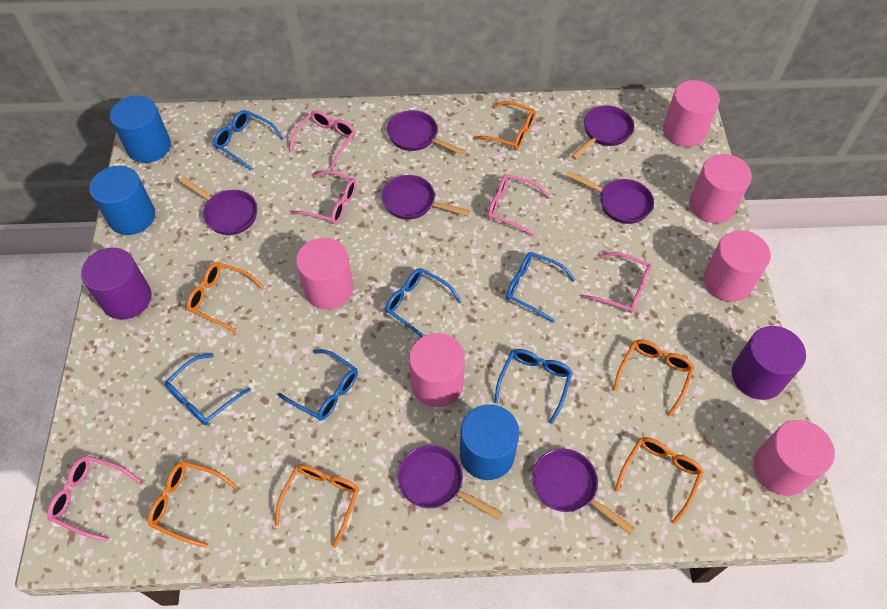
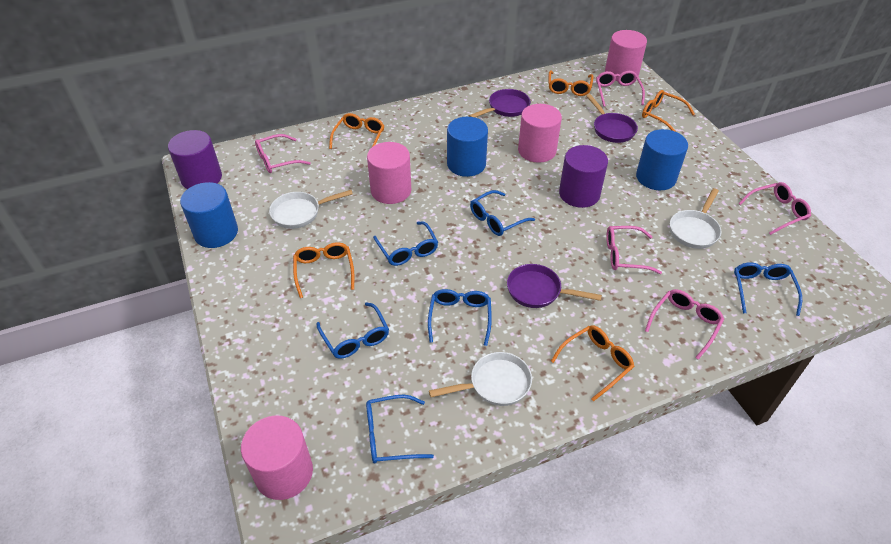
orange glasses: [148,461,237,548] [186,262,264,332] [275,464,359,548] [474,101,536,150] [613,339,694,417] [615,437,703,524] = 6 -> [293,242,354,298] [329,113,384,149] [548,70,593,96] [551,325,635,402] [642,90,695,132] = 5
pink cylinder: [296,238,353,309] [409,333,465,407] [663,80,720,147] [689,154,752,223] [703,230,771,302] [753,420,835,496] = 6 -> [241,416,313,500] [367,142,411,204] [518,104,562,163] [605,30,647,81] = 4
purple pan: [179,177,257,235] [382,175,470,219] [387,110,466,156] [398,445,503,520] [532,449,635,535] [566,171,654,224] [571,105,634,160] = 7 -> [469,89,531,117] [507,264,602,308] [586,94,638,143] = 3
white pan: none = 0 -> [269,190,353,229] [429,352,532,406] [670,188,721,249] = 3

